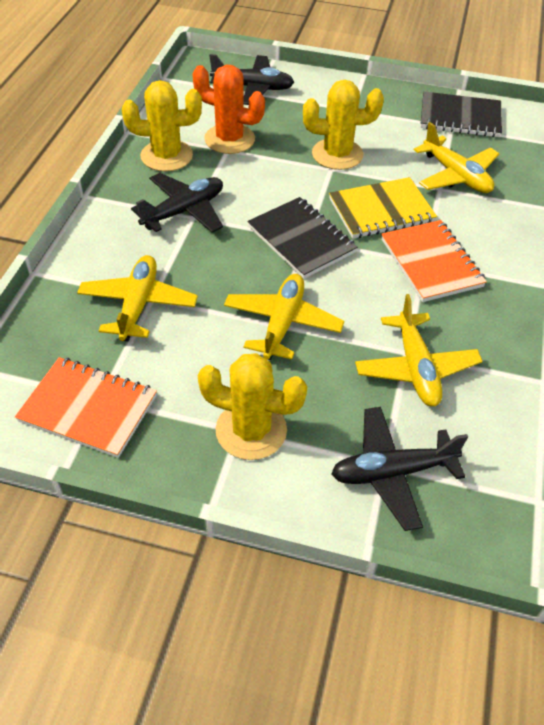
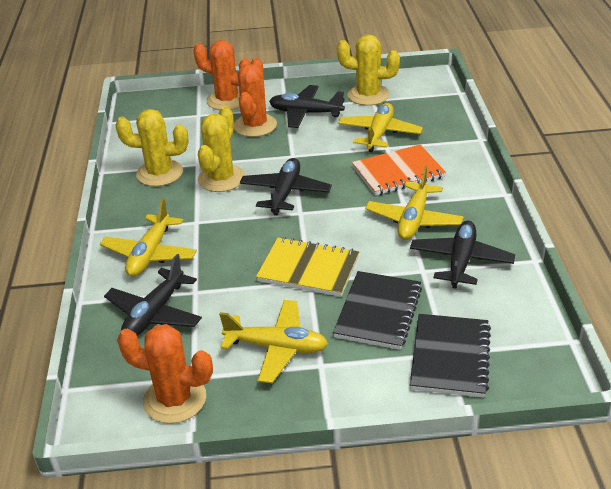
black plane: [131,173,223,233] [209,54,294,105] [331,407,468,531] = 3 -> [104,254,202,336] [240,158,332,216] [269,85,345,128] [410,221,515,289] = 4
orange cactus: [192,65,265,154] = 1 -> [117,324,213,424] [193,40,251,110] [234,58,277,137] = 3
orange notebook: [15,357,157,458] [381,220,487,302] = 2 -> [352,144,446,196] = 1

